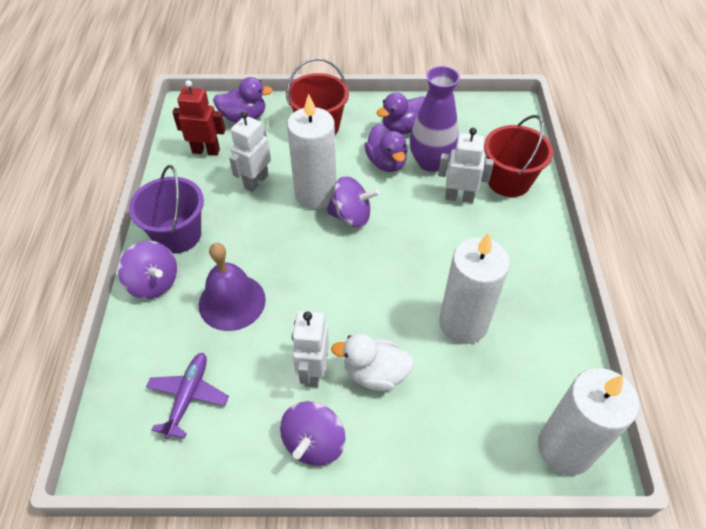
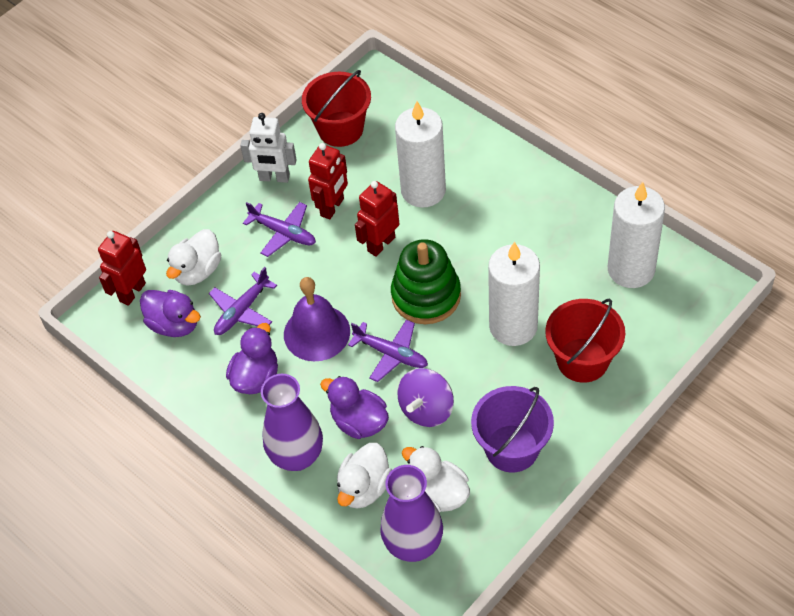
green stacking toy: none = 0 -> [391,239,461,324] = 1
purple plane: [146,353,229,439] = 1 -> [209,267,277,335] [243,202,316,257] [348,320,428,382] = 3
purple spinning top: [118,241,177,299] [280,401,346,466] [326,176,380,227] = 3 -> [397,368,454,427] = 1
purple vase: [410,66,460,172] = 1 -> [261,374,323,471] [380,465,443,562] = 2
red robot: [172,80,225,156] = 1 -> [98,231,146,306] [308,143,348,219] [355,181,399,257] = 3
white duck: [331,333,414,391] = 1 -> [166,229,221,286] [337,443,392,509] [402,446,470,513] = 3
white robot: [229,111,271,192] [292,311,329,388] [438,128,494,203] = 3 -> [240,113,297,183] = 1

